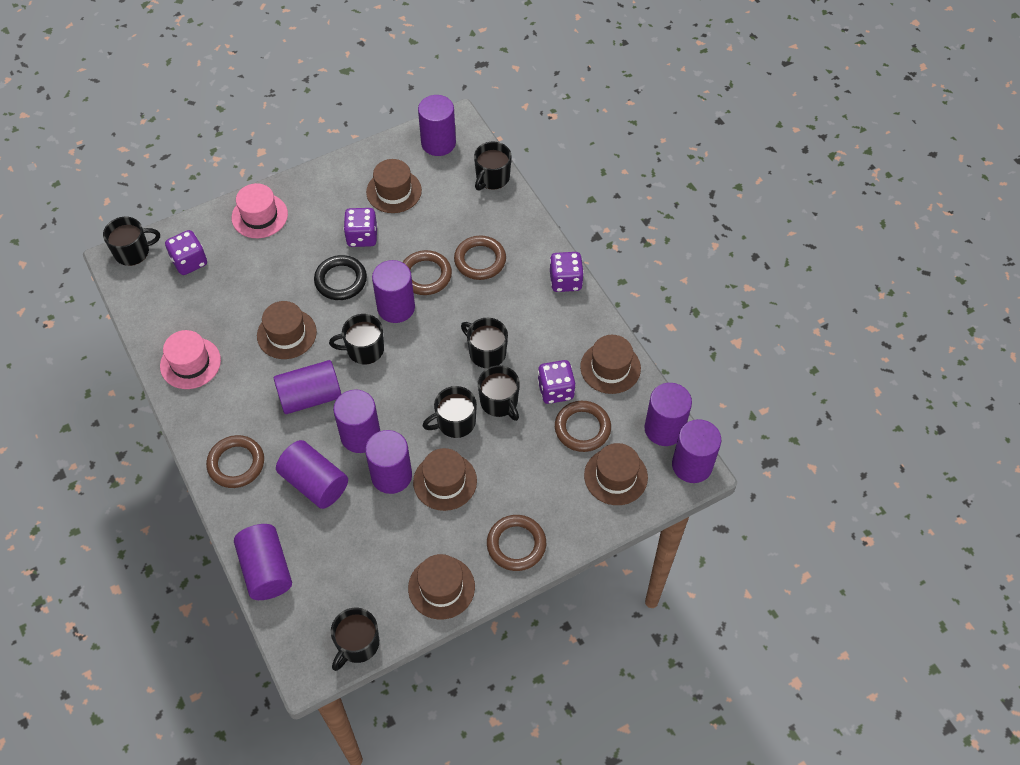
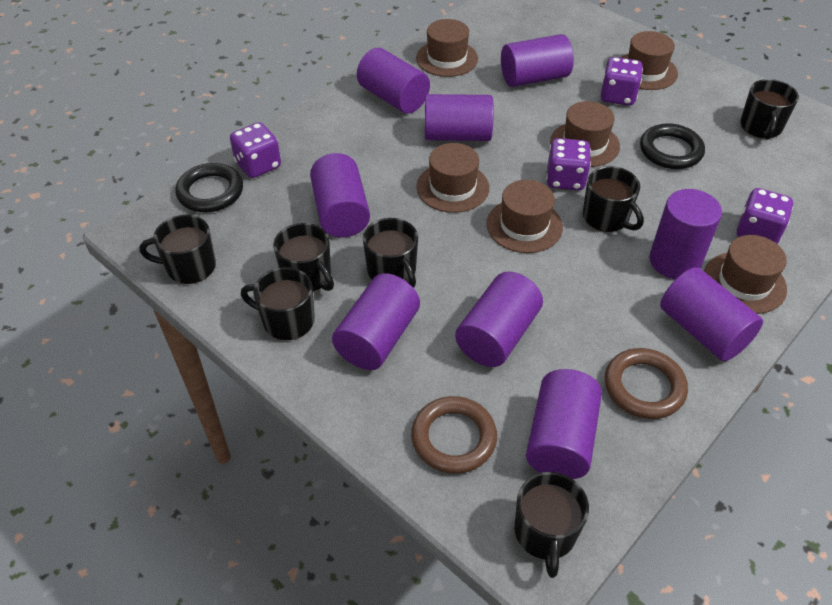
black ring: [314,255,367,300] = 1 -> [175,163,243,212] [640,123,705,169] = 2
brown ring: [206,435,264,488] [402,250,452,295] [454,236,506,280] [487,515,546,571] [555,401,611,452] = 5 -> [411,396,497,474] [605,348,688,419] = 2
pink hat: [160,330,221,389] [232,183,288,238] = 2 -> none = 0

